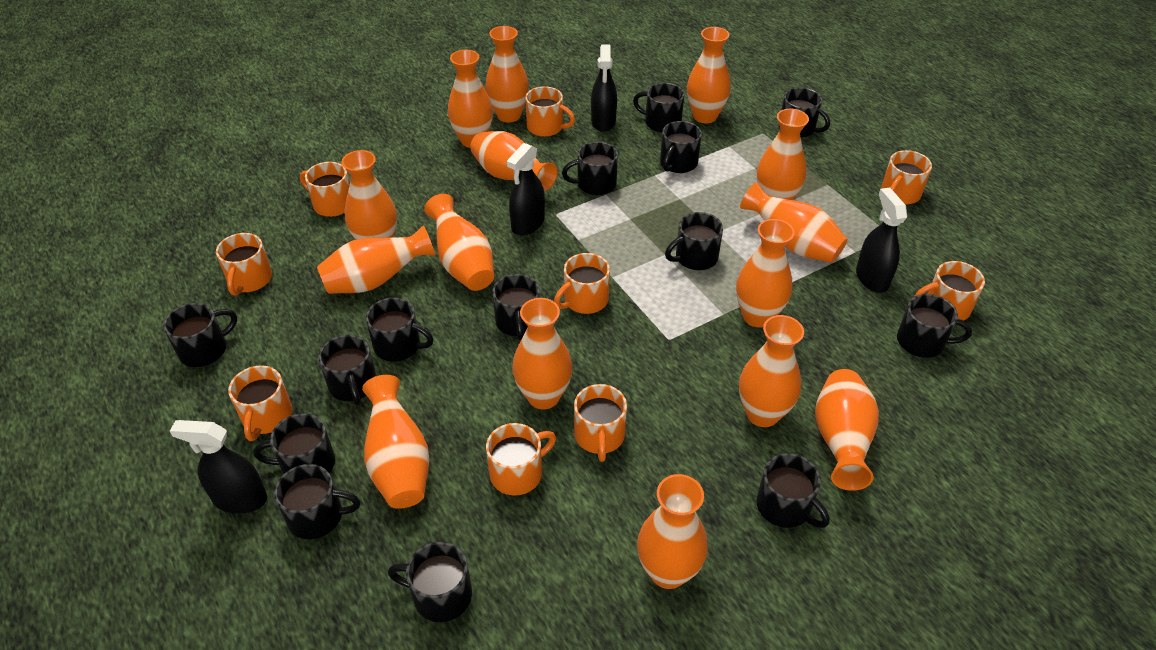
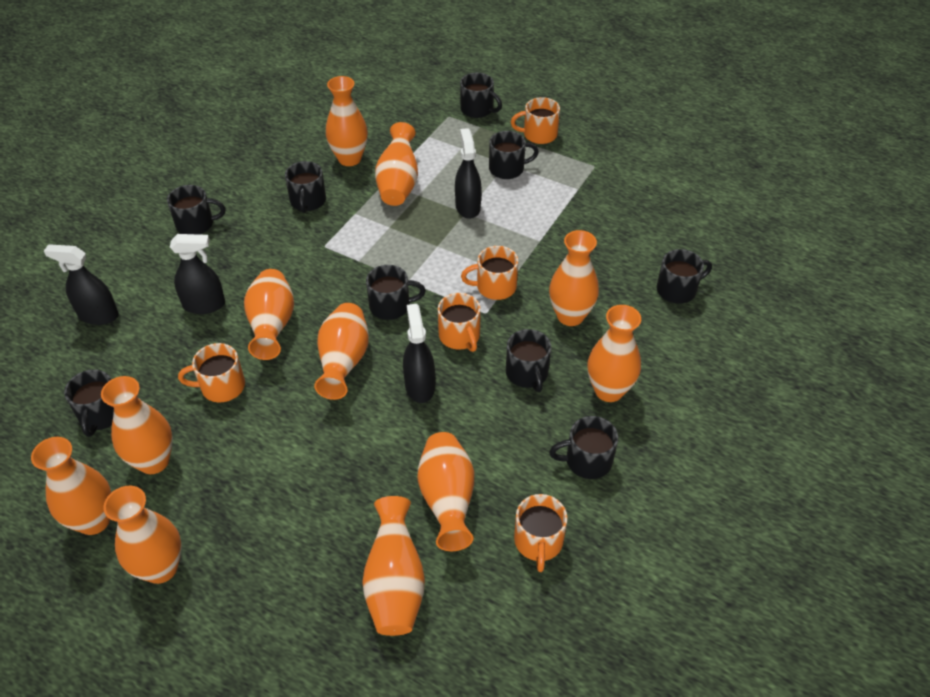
black mug: [163,303,237,367] [254,413,335,474] [274,464,360,539] [318,335,376,405] [366,298,434,361] [388,542,472,622] [492,274,540,340] [562,142,618,195] [633,83,684,133] [660,121,702,173] [665,212,723,270] [756,453,829,528] [779,88,830,138] [897,294,972,358] = 14 -> [64,369,114,437] [167,185,226,235] [285,161,326,213] [366,265,426,320] [460,73,502,118] [489,131,539,179] [506,329,551,392] [549,416,618,479] [657,249,712,304] = 9
orange mug: [216,233,272,296] [228,365,292,441] [300,162,350,217] [486,423,556,496] [525,86,575,137] [554,253,610,314] [574,384,627,462] [881,150,932,205] [914,261,985,321] = 9 -> [178,343,245,403] [438,293,481,352] [461,246,518,300] [511,97,560,144] [514,494,568,572] = 5
orange vase: [317,225,435,294] [342,150,397,240] [362,375,429,509] [424,194,494,291] [448,50,493,148] [470,131,558,191] [485,26,529,122] [512,298,572,409] [637,474,708,589] [687,27,731,123] [736,219,795,328] [739,315,804,427] [740,182,848,263] [757,109,809,200] [815,369,879,491] = 15 -> [31,437,112,535] [101,376,173,474] [103,486,182,584] [244,269,294,360] [314,303,369,400] [326,76,368,166] [362,496,425,636] [375,122,418,206] [417,432,474,551] [549,230,599,326] [587,305,641,402] = 11

